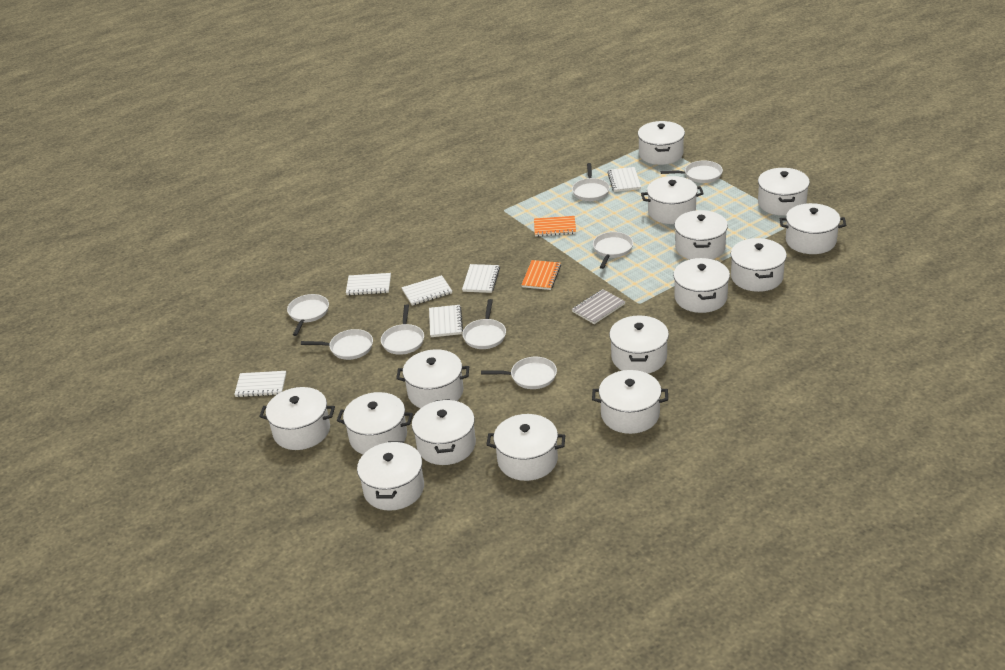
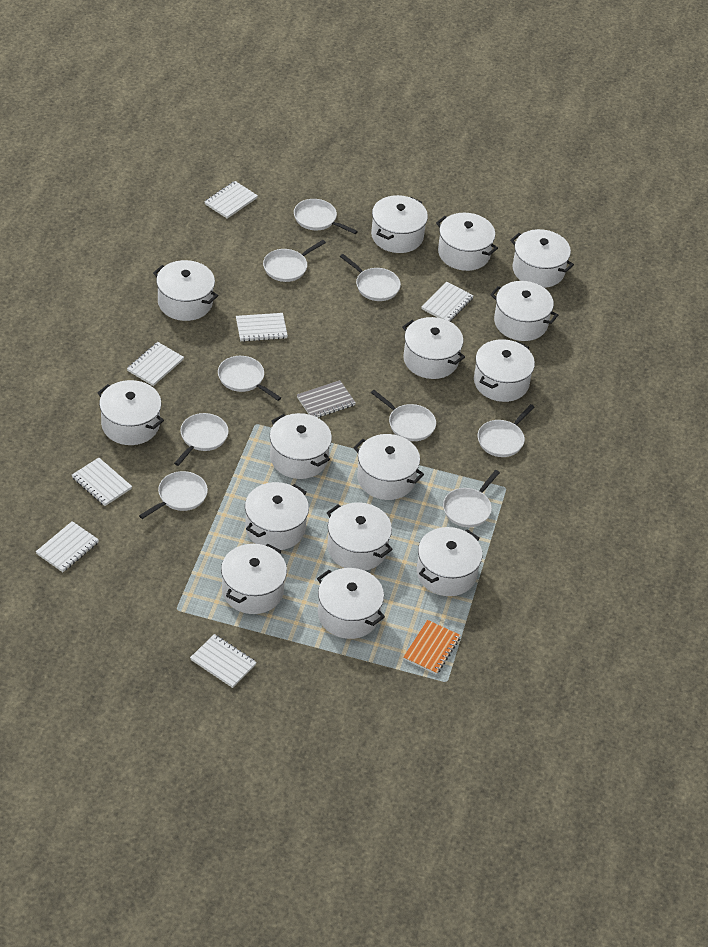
orange notebook: [521,260,561,290] [534,216,576,237] = 2 -> [404,620,461,675] = 1
white notebook: [234,371,286,397] [346,273,391,295] [401,275,452,306] [429,305,463,337] [462,264,500,293] [607,167,641,192] = 6 -> [36,521,99,572] [72,458,132,506] [127,342,184,386] [190,634,257,688] [204,181,258,219] [236,313,288,342] [421,282,474,322] = 7
white pan: [287,294,329,336] [301,329,373,360] [381,304,424,355] [462,299,506,349] [481,357,557,389] [572,163,610,201] [593,232,633,269] [661,161,723,183] = 8 -> [139,471,208,519] [174,413,229,466] [218,356,281,401] [263,240,326,282] [294,199,358,234] [340,254,401,301] [371,390,436,441] [443,470,500,527] [478,404,534,457] = 9

